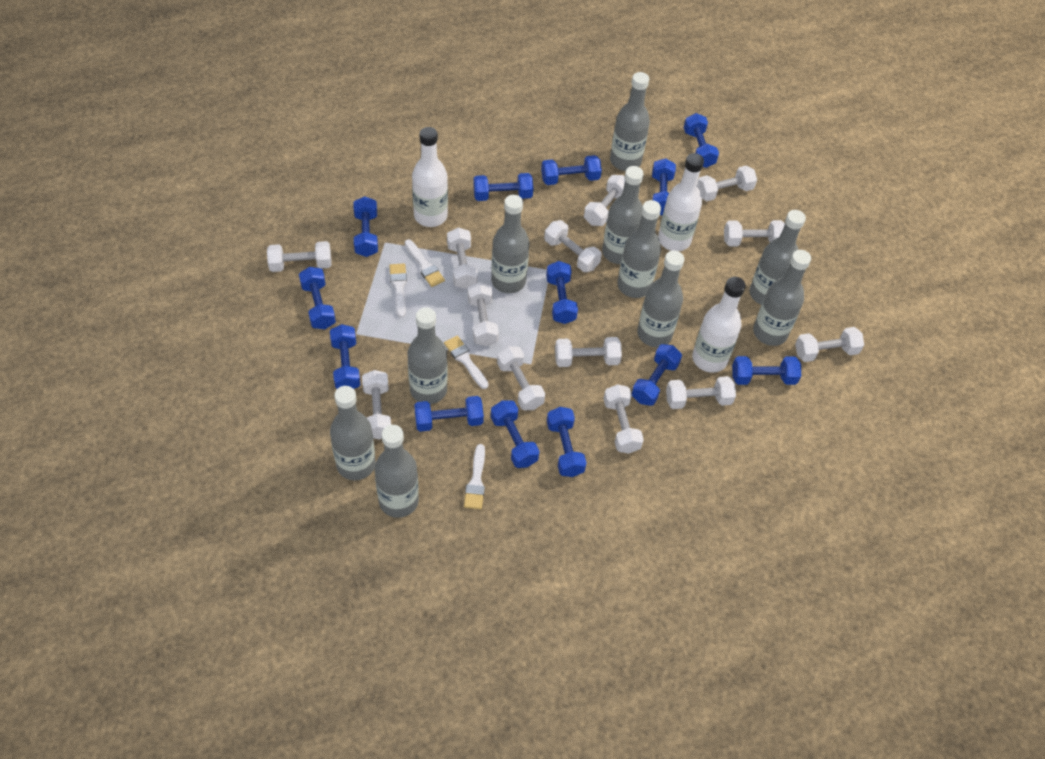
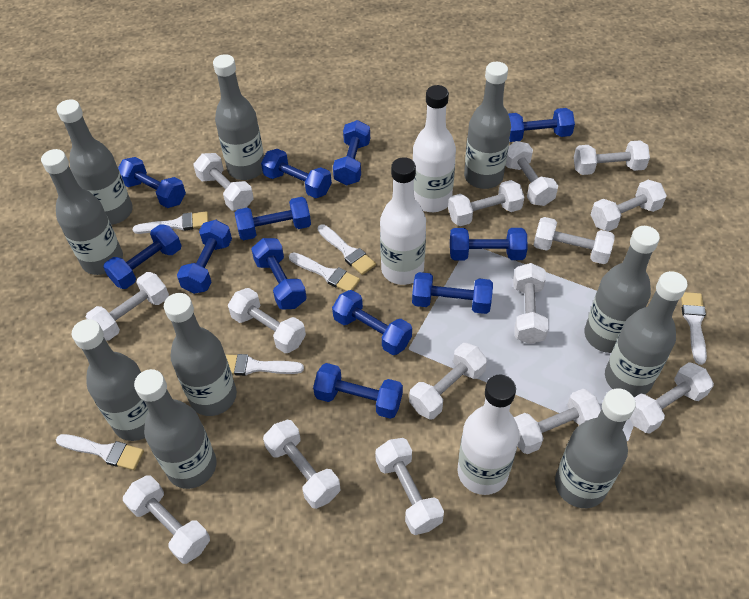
blue dumbbell: [299,267,336,329] [330,324,360,389] [353,196,378,257] [414,396,484,432] [473,173,533,201] [491,400,539,468] [541,155,602,185] [546,261,578,324] [547,407,586,477] [632,344,682,406] [652,158,676,215] [684,113,719,168] [732,356,801,385] = 13 -> [103,224,182,289] [118,157,186,208] [177,220,232,294] [235,197,311,240] [251,238,307,310] [261,149,332,198] [313,363,403,419] [332,290,412,355] [333,120,370,186] [412,272,493,314] [450,228,528,260] [508,108,575,142] = 12
white brush: [389,263,407,318] [405,239,445,287] [444,335,489,389] [464,444,485,510] = 4 -> [56,434,144,470] [133,211,208,234] [226,354,304,376] [289,252,360,291] [318,224,376,275] [681,292,707,365] = 6
white dumbbell: [267,241,332,272] [362,370,391,440] [447,228,478,289] [468,282,499,346] [497,346,545,410] [544,220,602,272] [555,337,622,367] [584,175,625,226] [603,384,644,453] [666,376,736,409] [697,165,757,201] [724,220,785,246] [795,327,864,362] = 13 -> [86,272,169,340] [123,475,210,564] [193,153,254,211] [228,288,306,353] [263,420,340,509] [375,438,444,535] [409,343,487,419] [448,180,524,226] [506,141,558,206] [513,263,549,344] [514,389,601,454] [534,217,615,264] [574,140,650,175] [591,180,667,231] [630,362,714,434] = 15

